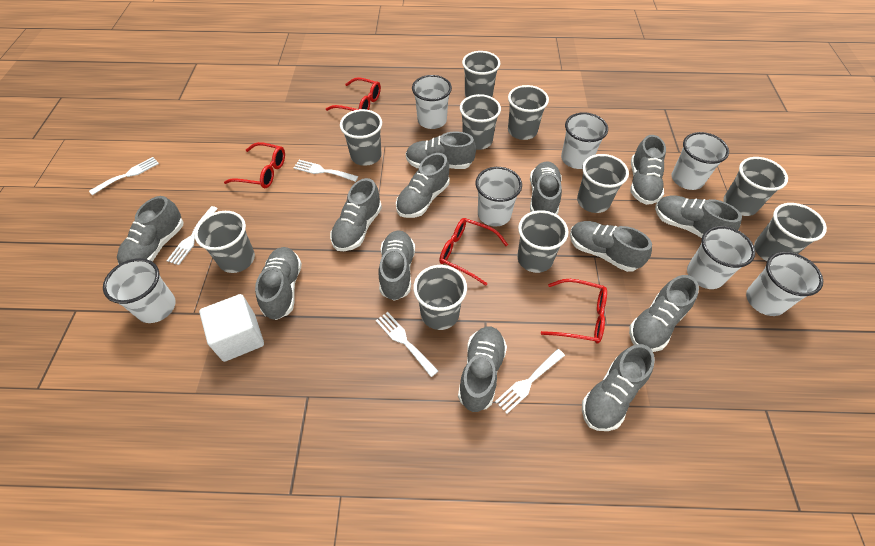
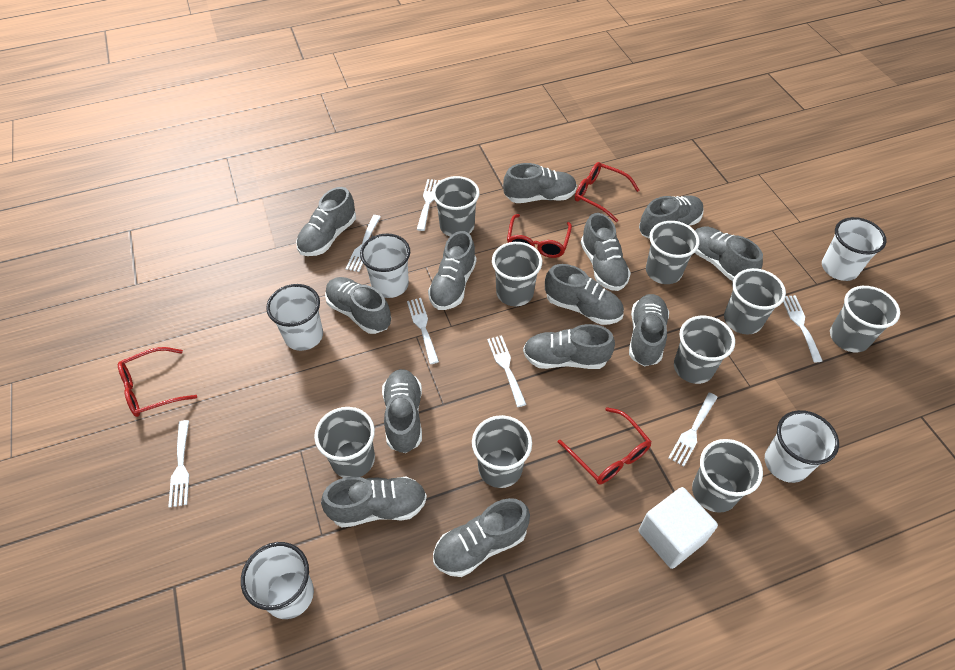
grey cup: [194,211,255,273] [340,109,382,166] [413,265,467,330] [460,94,501,150] [462,51,500,98] [508,85,549,140] [517,210,569,273] [577,154,629,213] [723,157,788,216] [754,203,827,261] = 10 -> [314,407,375,478] [433,176,480,237] [472,415,532,488] [492,242,542,306] [646,221,700,284] [674,316,735,384] [692,439,763,513] [724,268,786,334] [830,286,900,352] = 9
white cup: [103,258,176,323] [412,75,452,129] [476,167,522,226] [561,112,608,169] [671,132,729,190] [687,226,755,289] [746,252,823,316] = 7 -> [241,542,314,619] [266,284,323,351] [360,234,410,298] [765,410,839,483] [822,217,887,281] = 5
white fork: [89,157,159,195] [167,206,218,265] [294,160,358,182] [376,312,438,377] [495,349,565,414] = 5 -> [168,420,189,508] [346,215,381,272] [407,298,439,364] [417,179,440,231] [487,335,527,407] [668,392,718,467] [783,295,823,362] = 7

